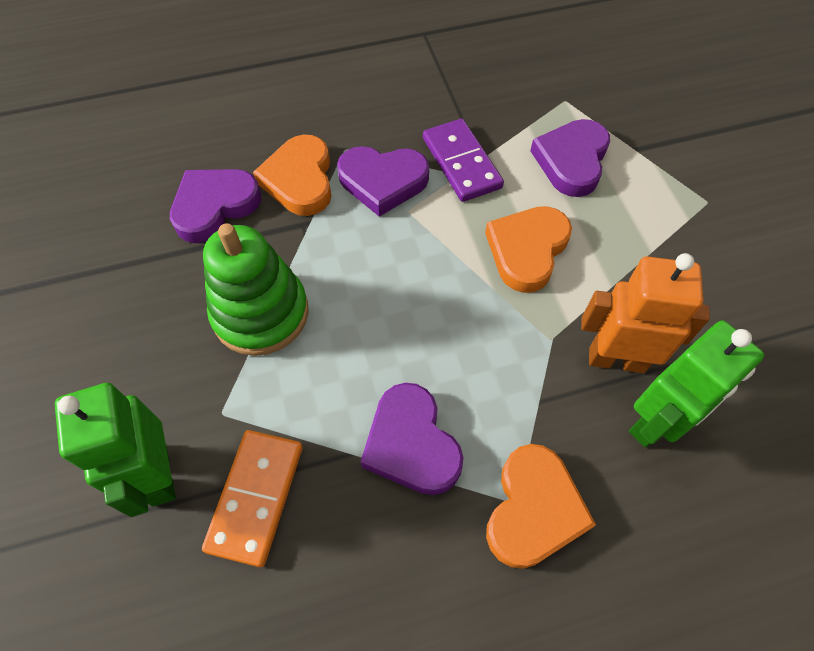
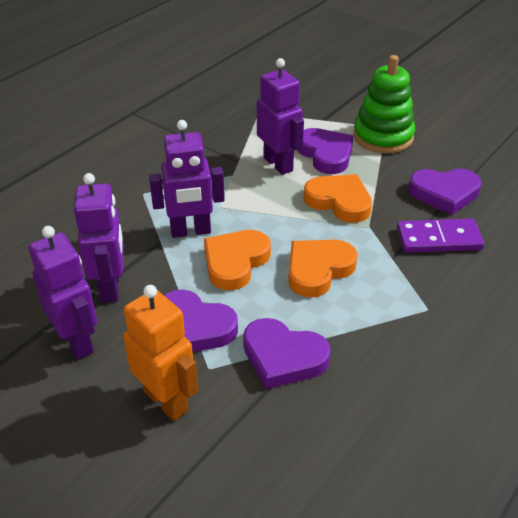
green robot: [55,383,176,517] [629,320,764,447] = 2 -> none = 0
orange domino: [202,430,303,567] = 1 -> none = 0
purple robot: none = 0 -> [29,226,97,360] [74,173,124,303] [149,120,225,238] [257,58,304,175] = 4

